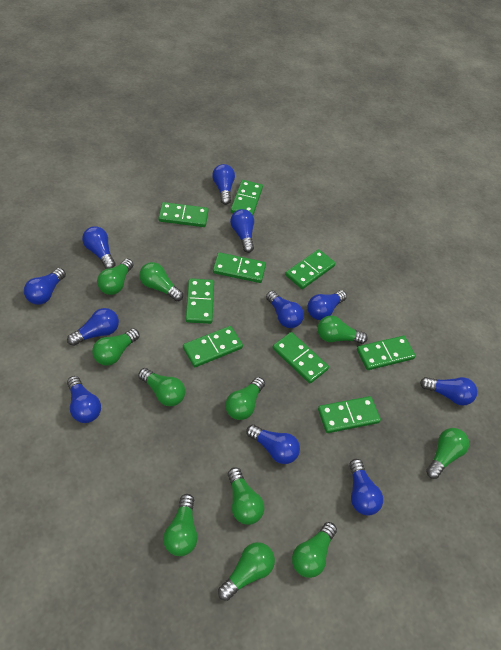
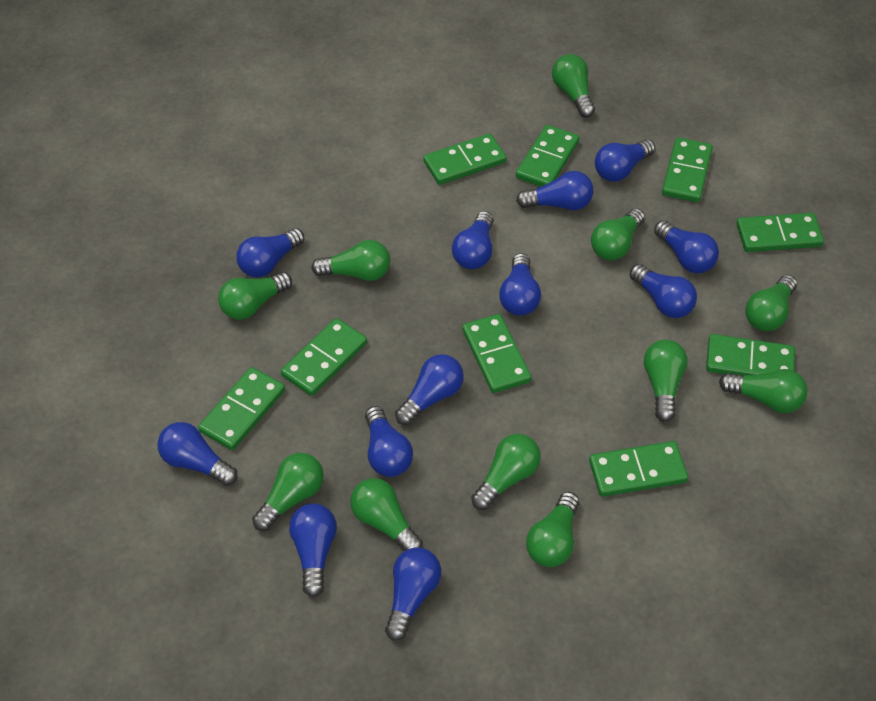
blue light bulb: [24,268,66,305] [67,308,119,346] [67,376,101,423] [82,226,116,269] [212,164,235,205] [230,209,254,253] [246,424,300,464] [266,291,304,328] [307,290,347,320] [349,459,383,516] [420,377,477,406] = 11 -> [157,422,238,486] [236,228,304,277] [289,503,337,597] [365,406,413,477] [385,548,441,641] [395,354,464,425] [452,211,494,269] [499,253,541,316] [516,171,593,210] [595,139,655,182] [630,264,697,318] [654,220,719,273] = 12

